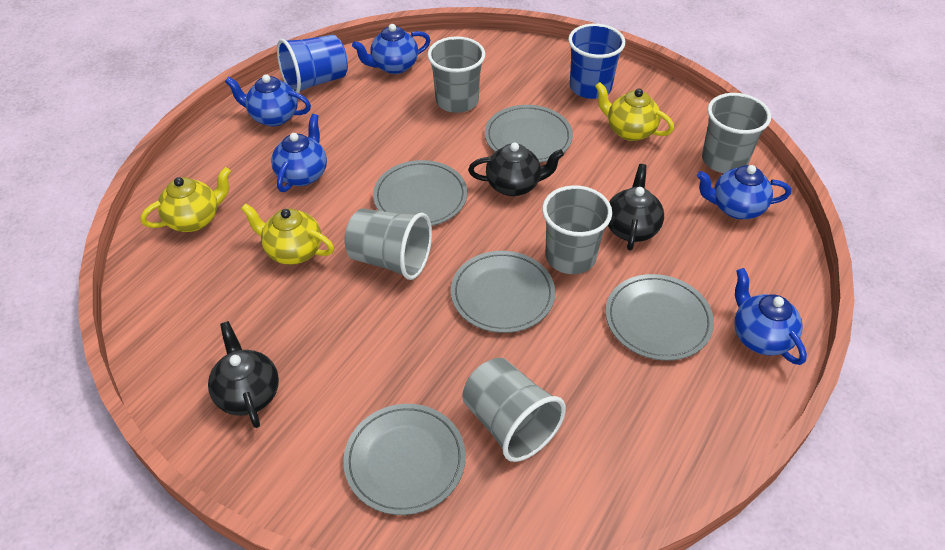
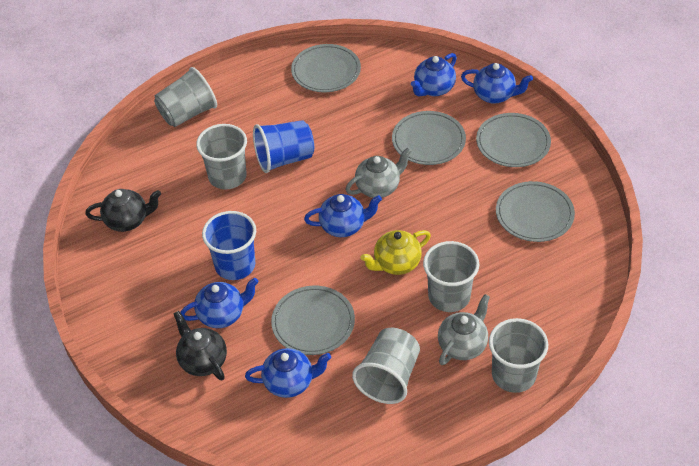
black teapot: [208,321,279,428] [468,142,564,196] [608,164,664,251] = 3 -> [85,189,161,232] [173,311,227,381] = 2
grey teapot: none = 0 -> [345,147,412,198] [438,294,490,365] = 2
yellow teapot: [141,167,231,232] [241,203,334,265] [595,82,674,141] = 3 -> [361,230,431,275] = 1

